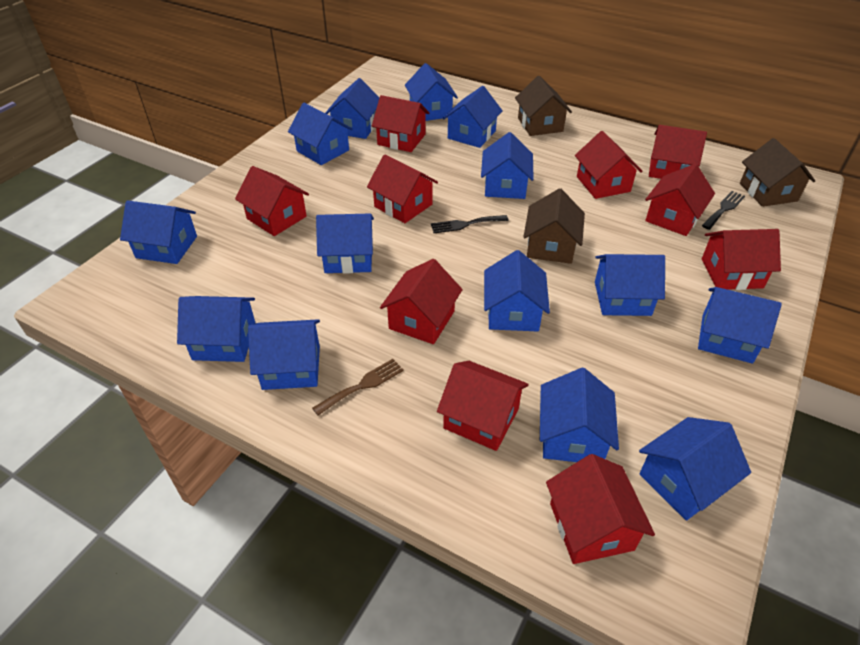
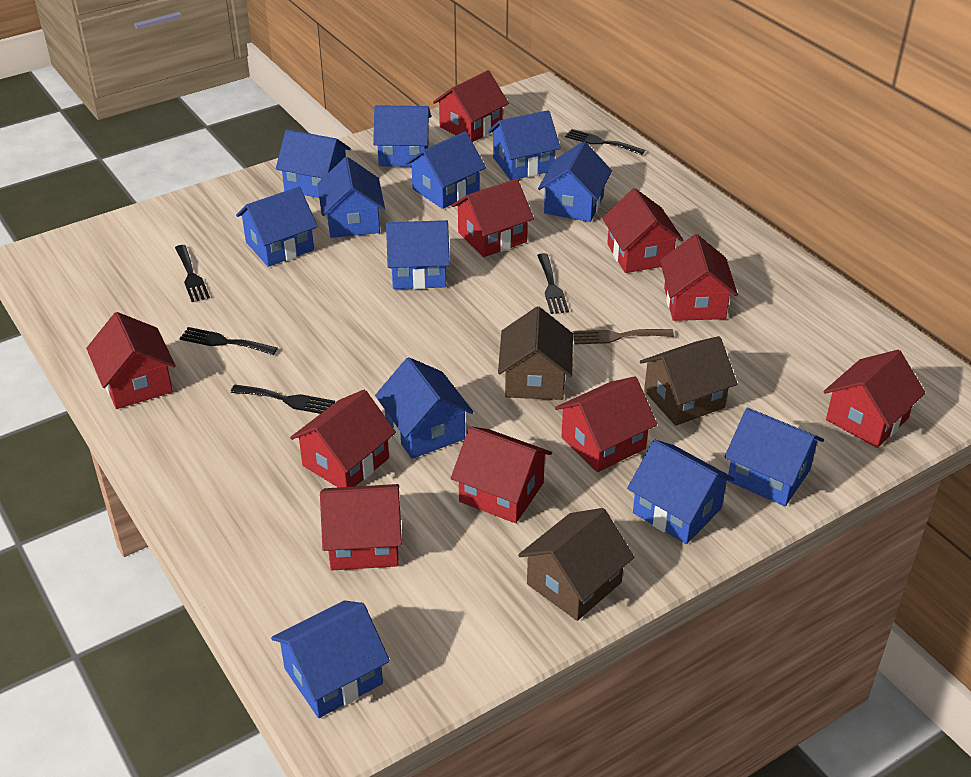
black fork: [431,215,509,233] [702,191,745,230] = 2 -> [175,245,210,302] [180,327,278,355] [230,385,335,414] [537,253,569,314] [565,129,645,155] = 5
blue house: [120,200,197,264] [177,296,256,362] [248,319,320,390] [288,103,353,165] [316,213,374,274] [325,78,380,139] [405,63,458,121] [443,86,503,148] [481,132,534,199] [484,250,550,332] [540,368,619,462] [595,254,665,316] [639,417,751,521] [698,287,782,364] = 14 -> [236,187,318,267] [271,600,390,718] [276,129,351,198] [317,157,385,238] [373,105,431,167] [375,357,474,459] [386,220,450,289] [405,131,486,209] [488,110,561,180] [538,141,612,222] [627,440,735,544] [725,408,824,506] = 12

